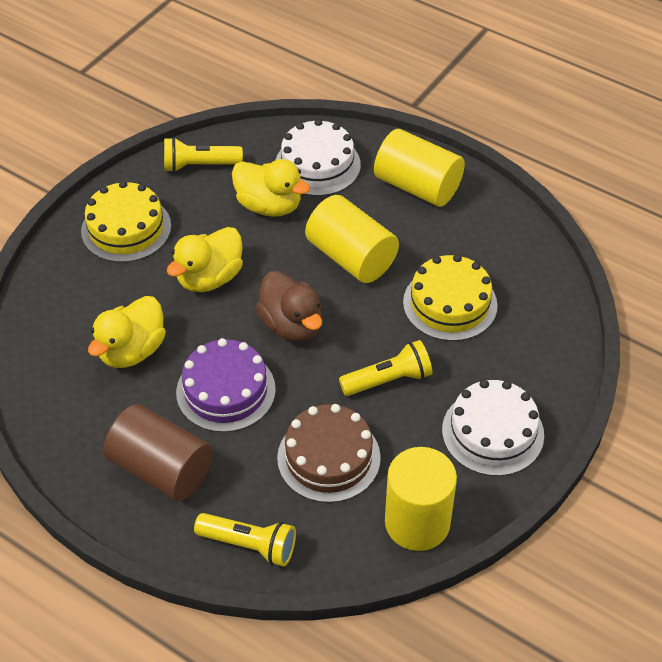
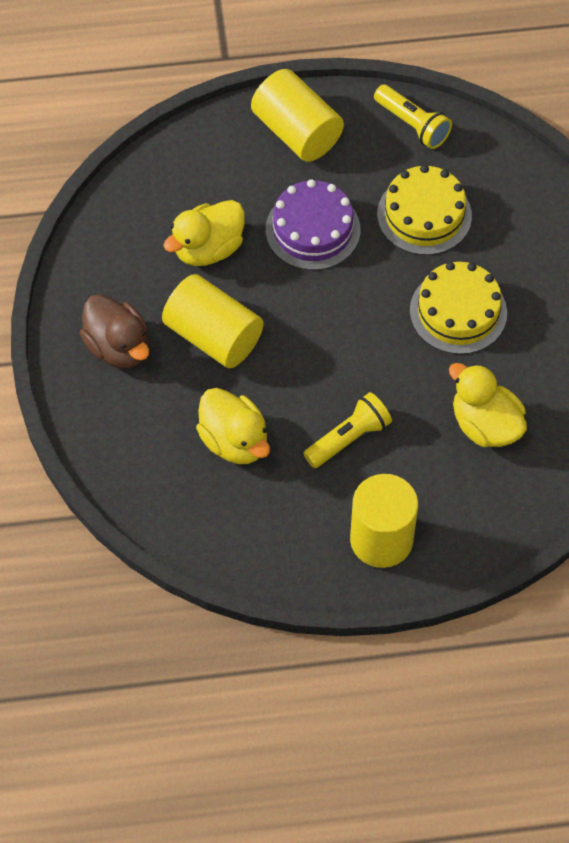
brown cake: [277,404,381,503] = 1 -> none = 0
brown cylinder: [104,404,213,501] = 1 -> none = 0
white cake: [276,119,361,196] [442,380,544,476] = 2 -> none = 0
yellow flashlight: [164,137,243,172] [194,513,296,567] [339,340,432,396] = 3 -> [303,392,392,468] [374,84,452,149] = 2

